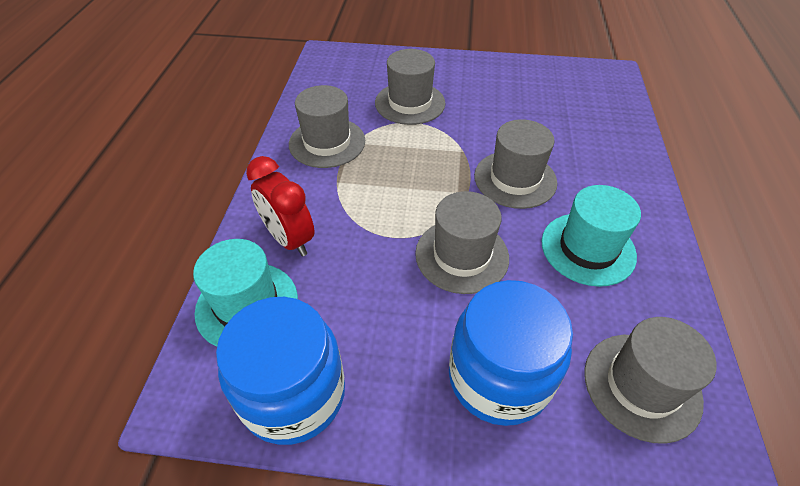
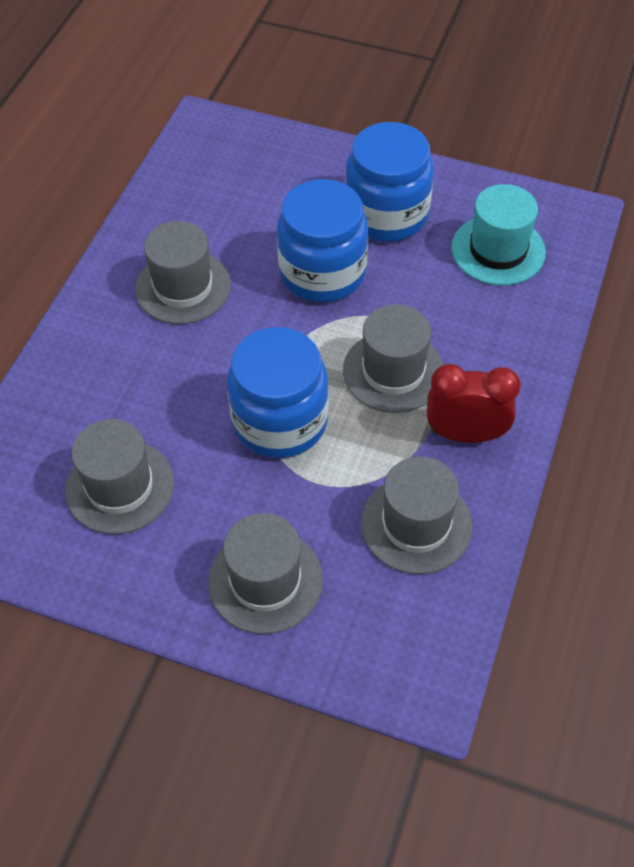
blue jar: [216,297,345,445] [449,280,573,426] = 2 -> [227,327,329,458] [277,179,368,302] [345,122,434,242] = 3
turquoise hat: [193,239,298,347] [541,185,641,287] = 2 -> [451,184,546,286] = 1

